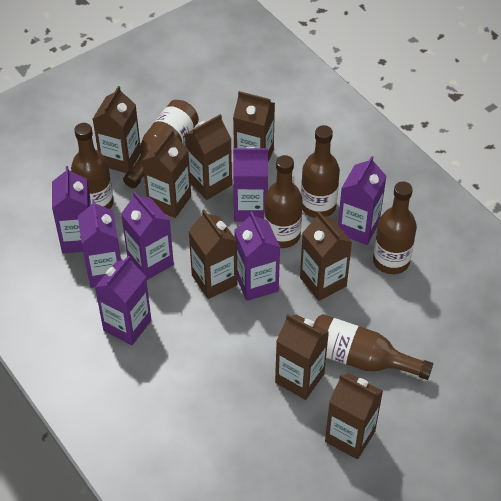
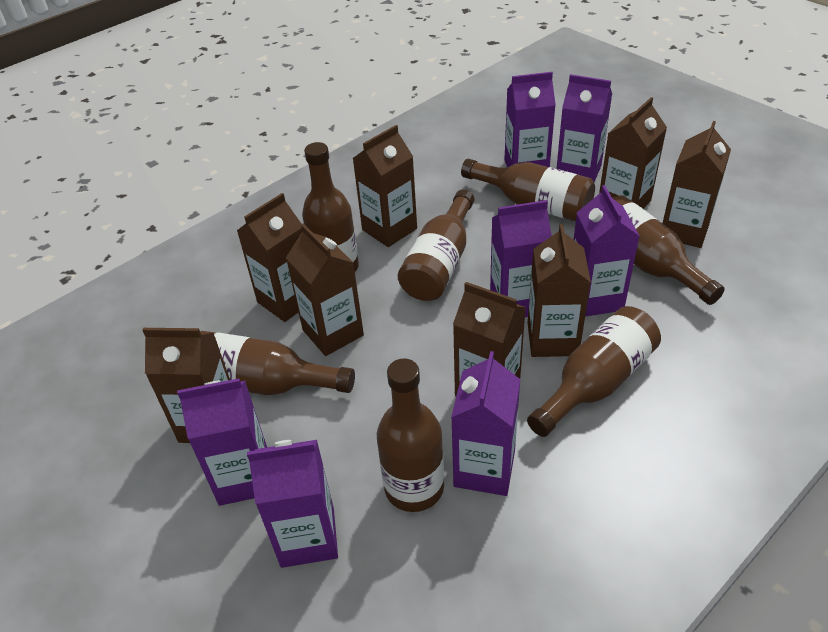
brown bottle: [71,123,114,209] [123,100,199,188] [264,155,303,248] [301,125,340,218] [314,314,433,380] [373,181,417,274] = 6 -> [200,331,355,395] [302,142,359,272] [377,359,444,512] [398,189,474,301] [461,159,595,221] [527,306,661,437] [613,195,725,305] = 7

